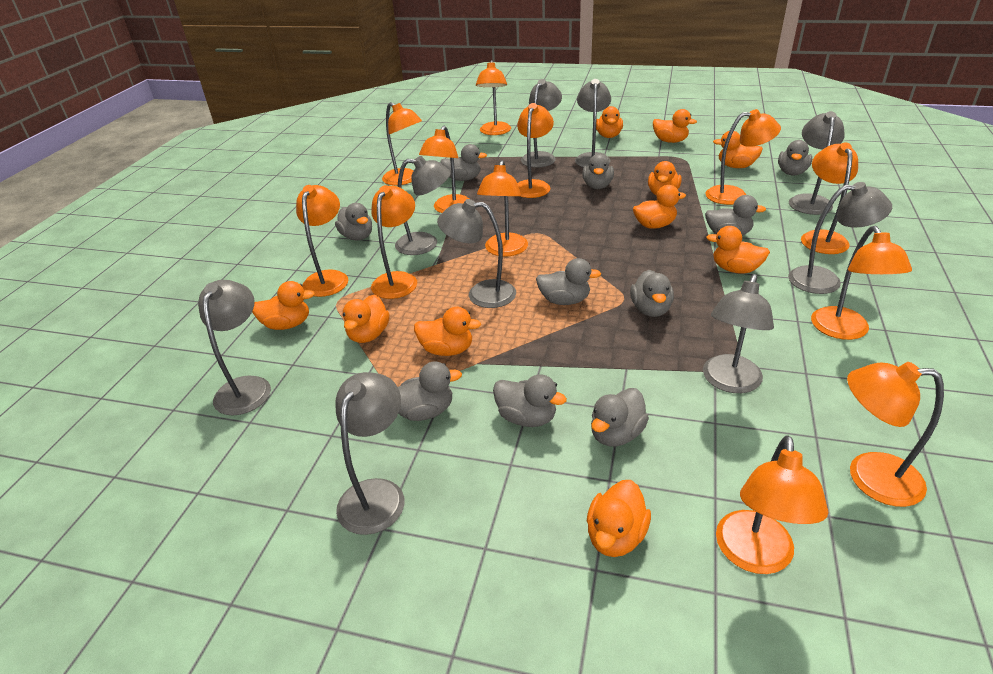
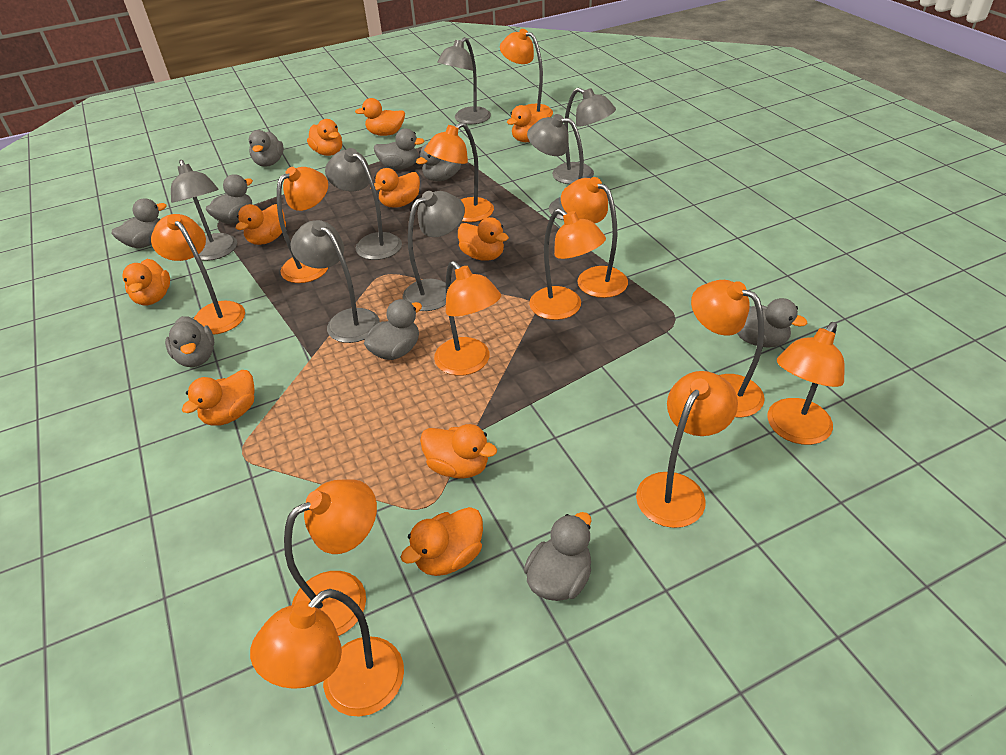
grey duck: [335,203,372,240] [398,361,462,421] [440,144,487,181] [493,374,567,427] [536,258,601,305] [582,154,614,189] [591,388,649,447] [630,270,674,317] [705,195,766,236] [778,140,812,175] = 10 -> [112,198,167,248] [165,316,214,367] [206,174,253,224] [249,130,284,167] [364,299,422,360] [374,128,424,169] [416,143,461,181] [524,512,591,601] [737,298,807,347] = 9
grey lamp: [198,280,271,416] [336,372,404,535] [395,156,451,255] [437,199,516,308] [521,79,562,168] [575,79,611,168] [703,274,774,393] [788,182,892,294] [789,111,845,215] = 9 -> [171,160,237,261] [291,220,380,343] [325,148,402,260] [403,191,465,311] [437,37,491,125] [527,114,584,220] [552,88,616,184] = 7

